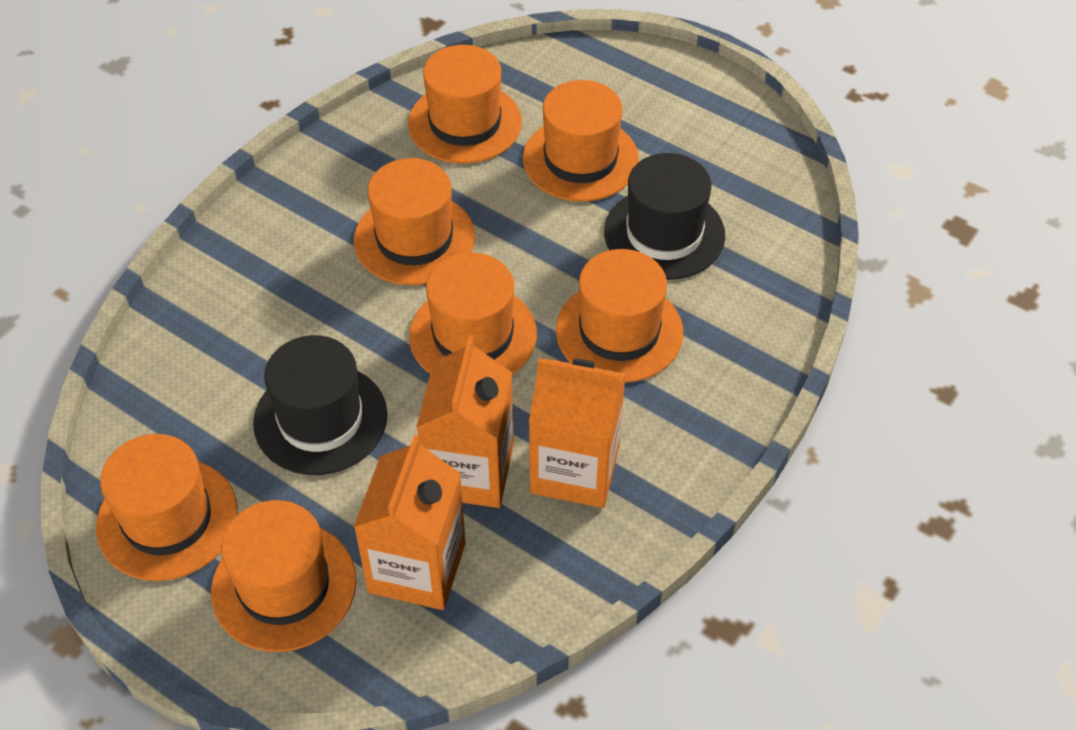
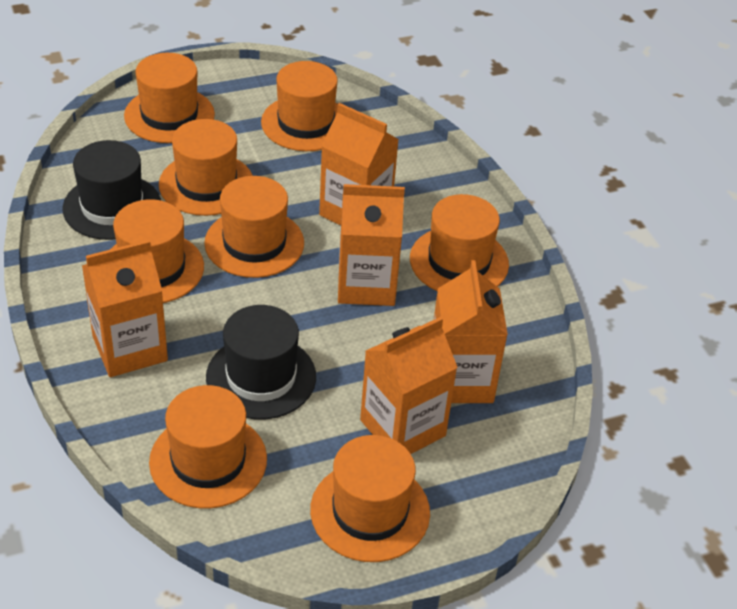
orange carton: [354,435,466,610] [416,336,514,508] [529,358,625,508] = 3 -> [82,240,168,377] [319,103,399,226] [338,184,405,306] [360,317,458,454] [434,260,508,403] = 5
orange hat: [96,434,238,581] [211,500,356,652] [354,158,475,285] [408,45,522,164] [409,253,537,375] [523,80,639,202] [556,249,683,383] = 7 -> [111,199,204,303] [124,53,215,143] [149,385,267,508] [159,119,253,216] [204,176,304,278] [261,61,338,151] [310,435,430,562] [410,194,509,291] = 8

